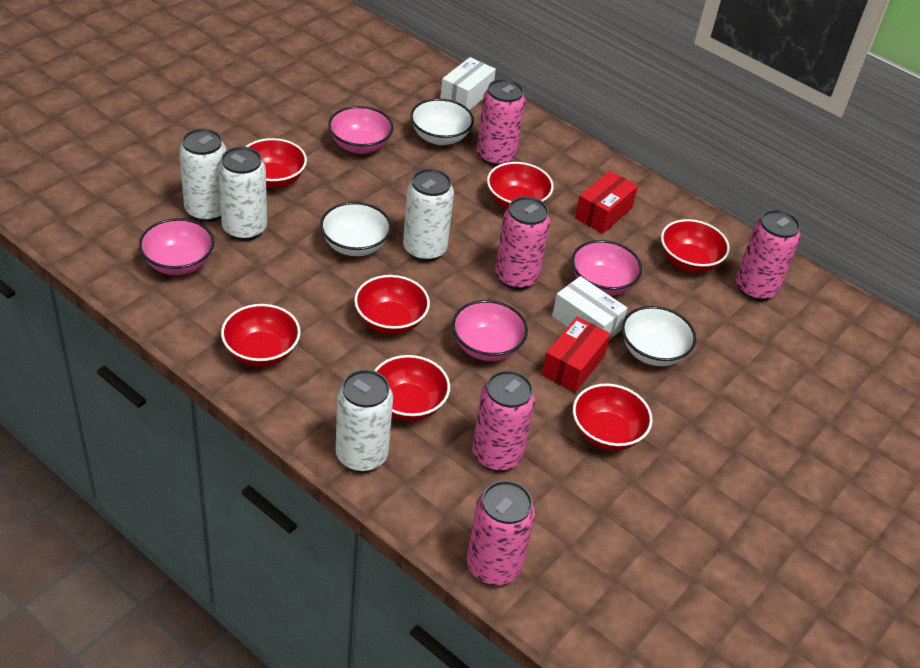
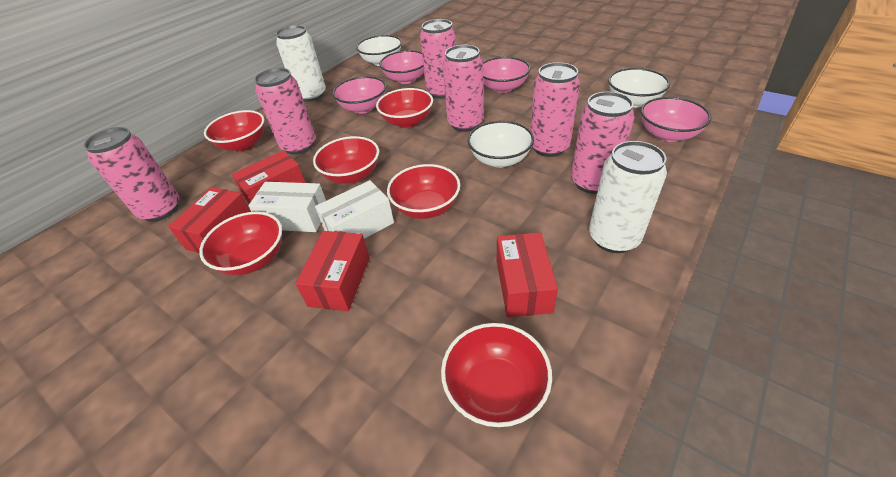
pink can: [467,480,535,586] [472,370,535,472] [477,79,525,166] [495,196,550,290] [736,210,800,301] = 5 -> [84,127,179,222] [254,68,316,155] [420,19,456,99] [443,45,484,132] [530,62,580,157] [571,92,635,194] = 6
red bowl: [221,304,301,367] [245,138,307,188] [354,275,430,335] [374,355,450,421] [487,162,554,209] [573,383,653,451] [661,219,730,273] = 7 -> [199,212,282,275] [204,110,264,151] [313,136,379,184] [376,88,433,128] [387,164,460,219] [441,323,552,427] = 6
red box: [542,317,611,393] [575,171,638,234] = 2 -> [168,187,251,253] [232,151,306,204] [295,231,370,311] [497,232,558,317] = 4
white can: [179,128,226,222] [218,146,267,241] [336,369,393,472] [403,168,454,262] = 4 -> [276,25,326,102] [589,141,667,253] = 2

